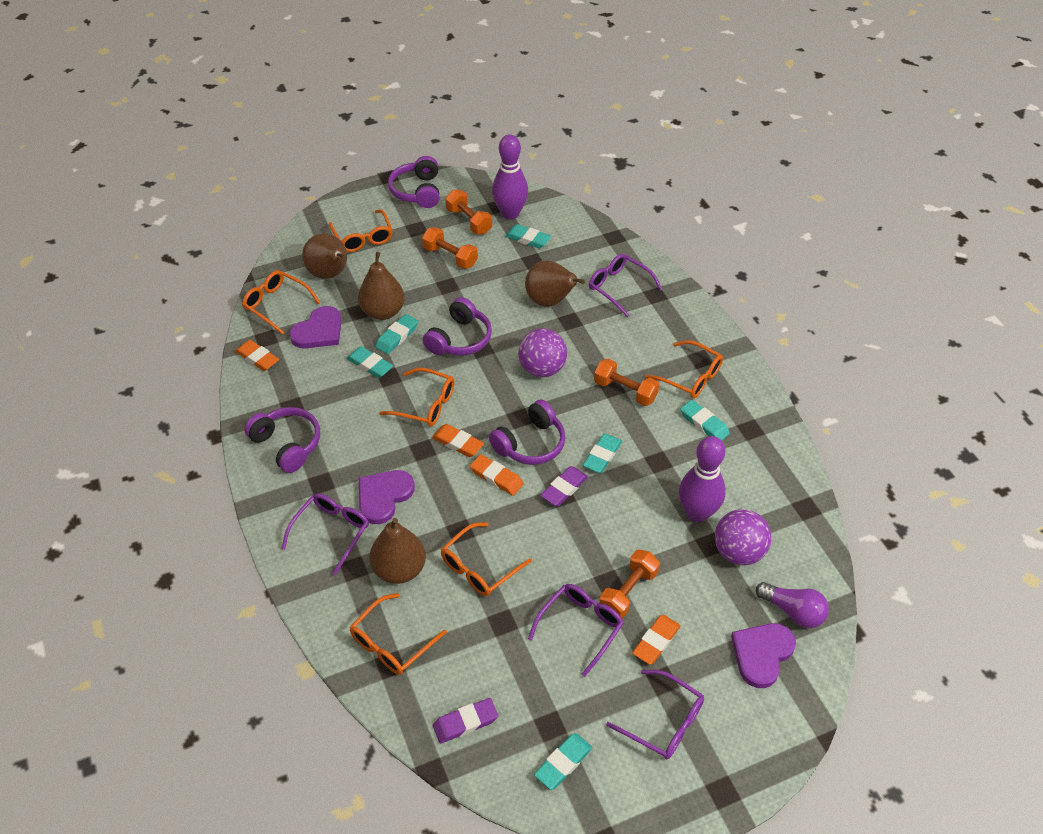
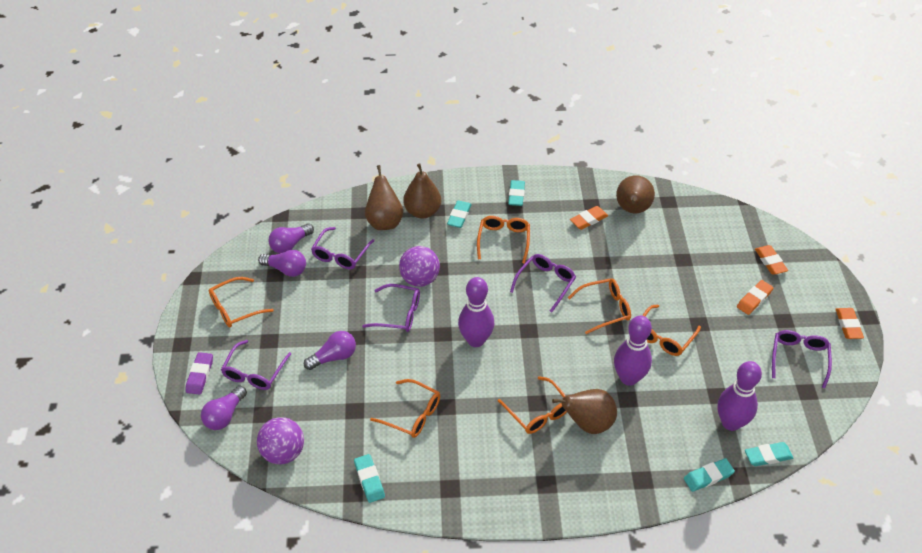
orange dumbbell: [422,227,478,269] [445,190,492,234] [594,358,659,406] [599,550,660,619] = 4 -> none = 0
purple bowling pin: [492,134,528,219] [679,436,726,522] = 2 -> [458,277,495,347] [614,316,652,386] [717,361,762,431] = 3
purple eraser: [433,698,498,744] [540,466,588,506] = 2 -> [186,352,213,395] = 1
purple glasses: [281,493,369,576] [528,584,624,677] [589,254,662,317] [606,670,704,759] = 4 -> [221,340,291,390] [311,227,374,269] [362,284,420,332] [510,254,576,313] [772,330,832,388] = 5
purple headphones: [244,407,320,473] [388,156,440,208] [423,297,492,356] [489,399,565,465] = 4 -> none = 0
purple heart: [289,306,342,348] [359,470,415,524] [731,623,796,688] = 3 -> none = 0
purple light bulb: [756,582,829,628] = 1 -> [201,386,247,430] [258,250,306,277] [268,223,314,254] [304,331,356,370] = 4
turquoise eraser: [346,346,393,378] [375,314,418,354] [505,224,551,249] [534,733,593,790] [583,433,622,473] [680,400,730,441] = 6 -> [354,454,385,503] [447,200,472,228] [508,180,525,206] [684,458,735,492] [745,442,793,466] = 5

